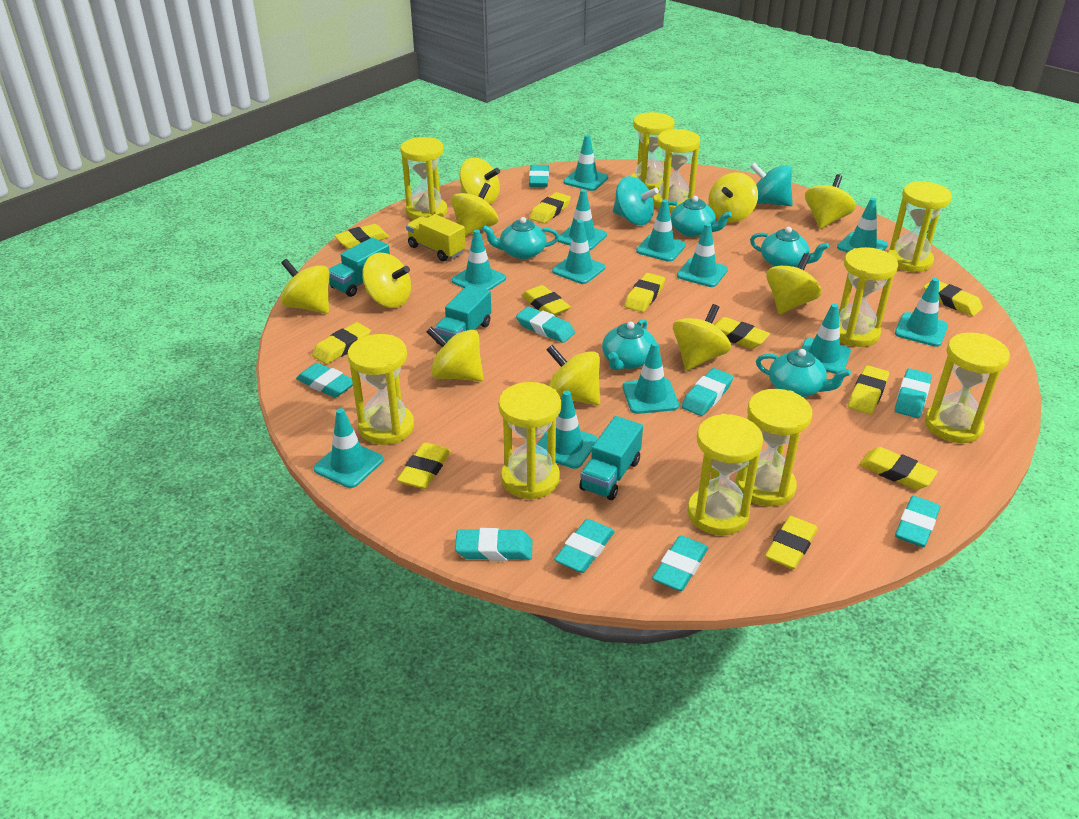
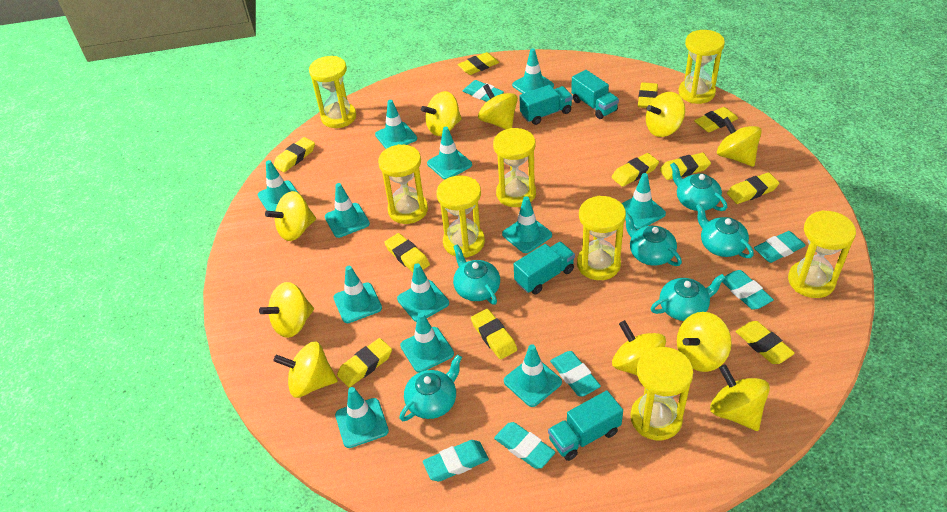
turquoise eraser: [296,363,353,398] [455,528,533,561] [516,306,575,343] [529,165,549,187] [554,519,615,573] [652,535,708,591] [681,368,733,416] [895,368,932,418] [895,496,940,547] = 9 -> [423,440,489,481] [463,80,504,102] [494,422,556,469] [550,351,601,397] [722,270,774,310] [754,231,806,263] = 6
turquoise spinning top: [613,176,659,225] [750,162,793,206] = 2 -> none = 0
turquoise teapot: [482,217,559,259] [602,319,656,370] [668,196,732,237] [750,227,829,267] [756,349,851,397] = 5 -> [399,354,462,421] [453,244,500,305] [625,213,682,266] [651,274,725,321] [670,162,727,211] [696,204,754,258] = 6
turquoise truck: [329,237,390,297] [435,285,491,344] [579,416,643,500] = 3 -> [514,242,575,294] [519,85,573,125] [548,391,623,461] [571,70,619,119] = 4
yellow hourglass: [348,334,414,445] [400,137,447,220] [498,382,561,500] [631,112,674,190] [653,129,700,212] [687,414,763,535] [736,389,812,507] [839,247,898,347] [888,181,952,272] [925,333,1010,443] = 10 -> [309,56,357,128] [378,144,428,224] [436,175,485,258] [493,128,536,207] [577,196,626,280] [630,347,693,440] [679,30,725,104] [788,210,856,298] = 8
yellow truck: [406,214,466,261] = 1 -> none = 0

